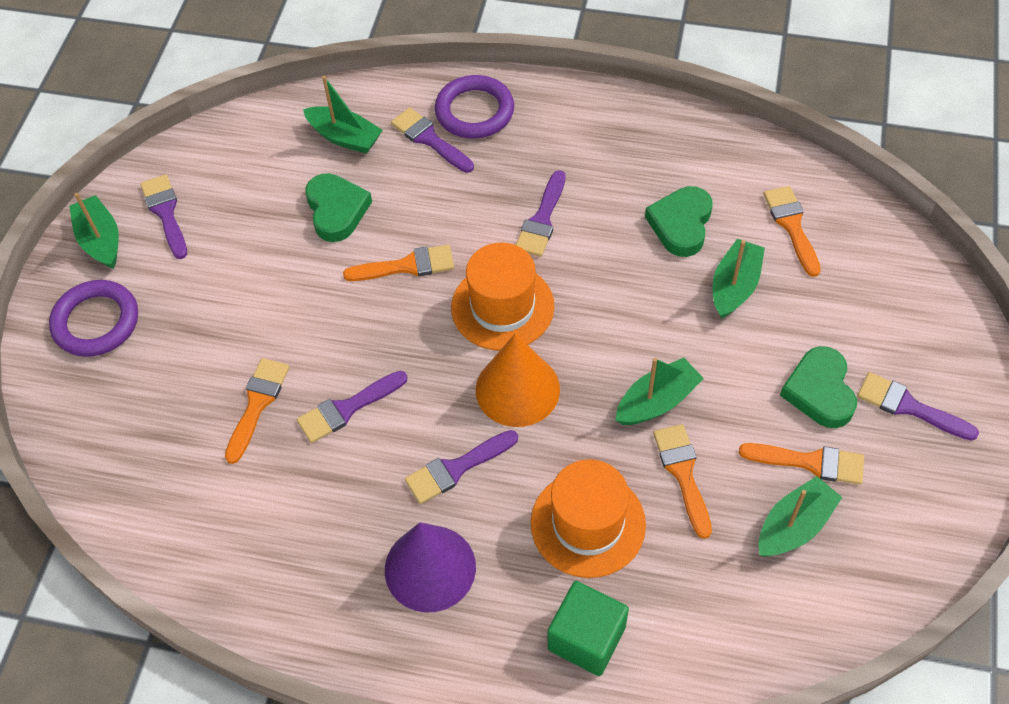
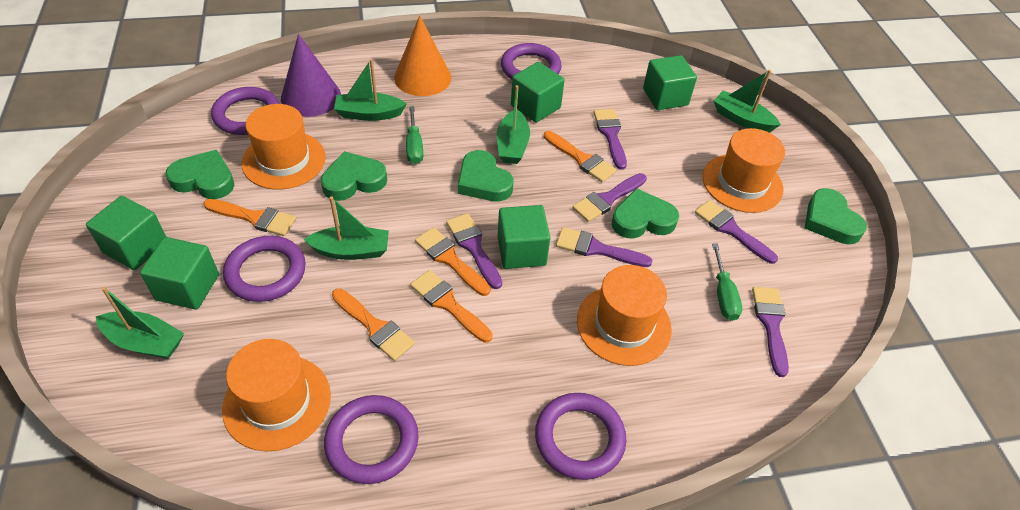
green cube: [548,581,629,676] = 1 -> [86,196,166,270] [140,237,219,310] [497,205,551,269] [511,62,565,123] [643,55,697,110] = 5
green heart: [305,173,372,242] [645,186,713,257] [780,346,857,428] = 3 -> [166,150,234,199] [321,151,387,201] [458,150,513,202] [612,188,679,239] [805,188,867,244] = 5
green screwdriver: none = 0 -> [406,106,423,164] [712,244,742,321] = 2
orange hat: [451,242,555,351] [531,459,646,578] = 2 -> [222,339,331,451] [241,104,326,190] [577,265,672,366] [702,128,785,213] = 4
purple ring: [49,280,138,357] [435,75,514,139] = 2 -> [211,87,280,135] [223,236,306,302] [324,395,419,484] [501,43,562,79] [535,393,626,480] = 5

